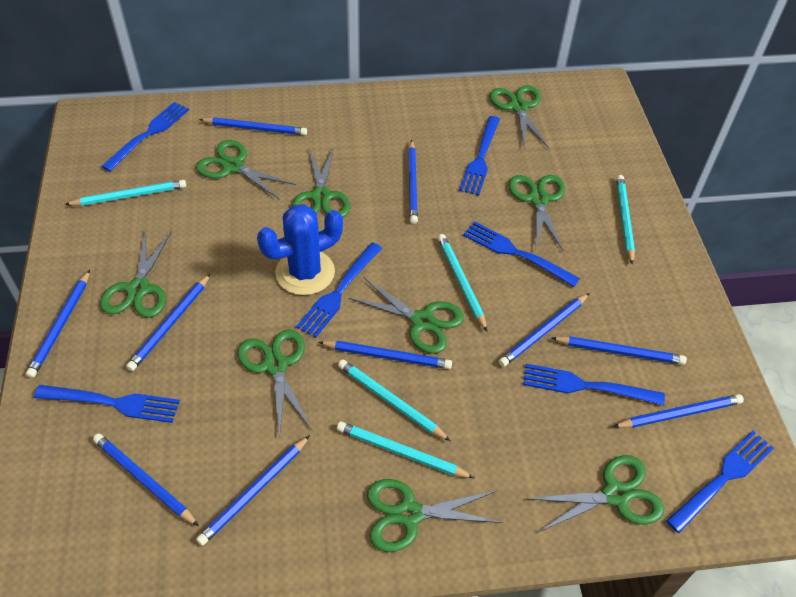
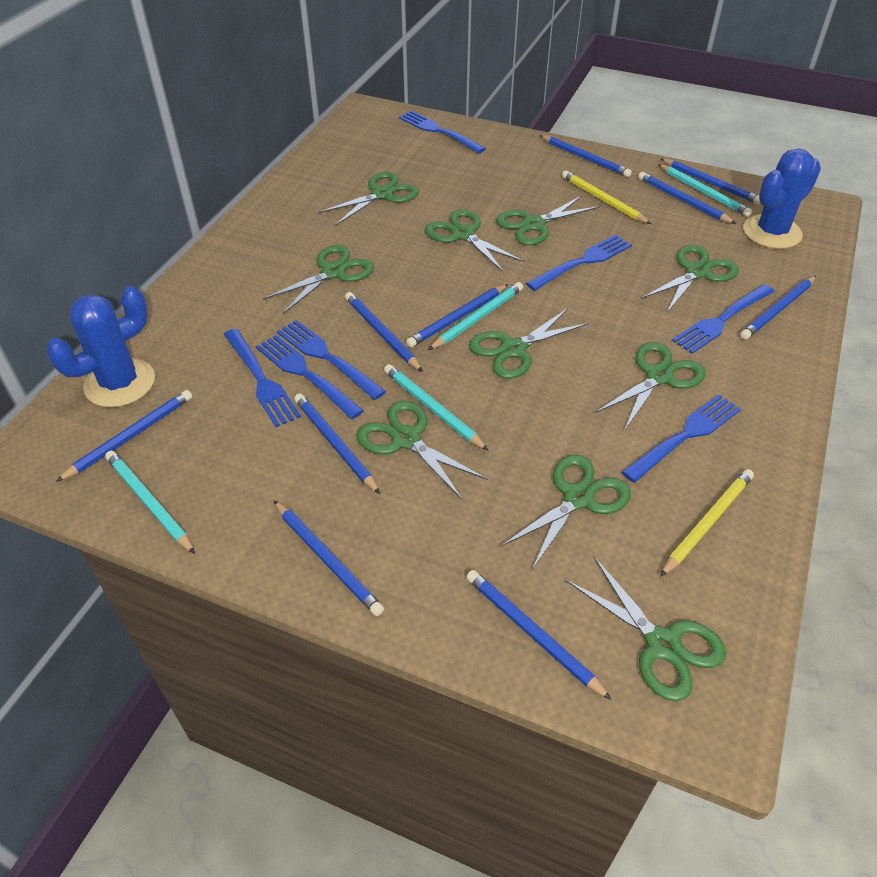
blue cactus: [257,204,343,295] = 1 -> [46,286,155,407] [743,148,821,249] = 2
green scissors: [100,230,172,318] [196,140,296,200] [238,329,312,438] [292,147,350,217] [348,278,464,354] [367,479,503,552] [490,85,549,150] [508,175,565,251] [527,455,664,532] = 9 -> [263,245,374,314] [318,172,419,226] [356,401,488,499] [425,209,525,273] [469,308,589,379] [496,195,600,246] [501,455,631,570] [566,557,727,701] [595,342,706,431] [641,245,739,313] = 10
turquoise pencil: [65,180,186,206] [337,421,474,478] [338,359,450,441] [438,234,487,331] [616,175,635,265] = 5 -> [105,451,195,554] [384,364,489,451] [428,282,523,350] [658,164,752,217] = 4
yellow pencil: none = 0 -> [562,171,651,224] [660,469,754,577] = 2

